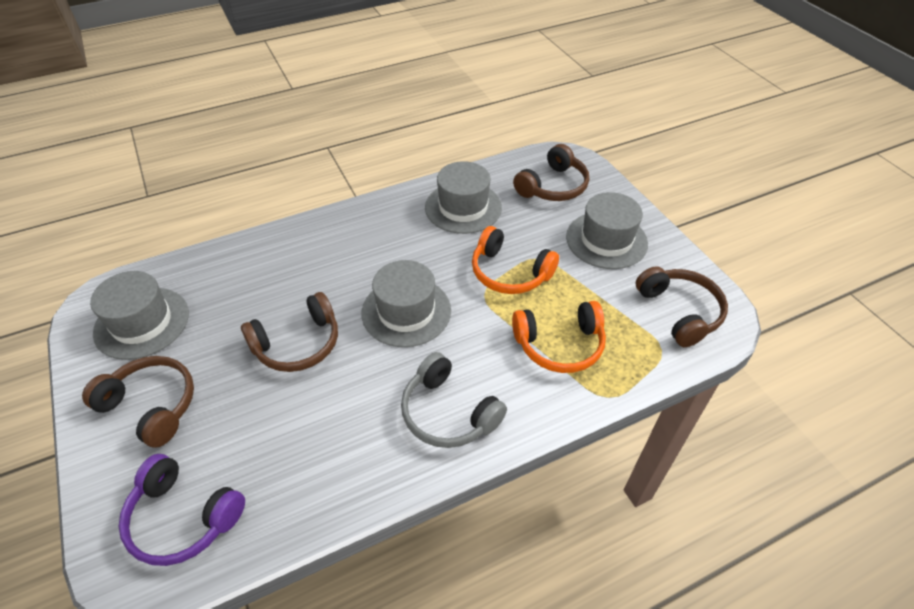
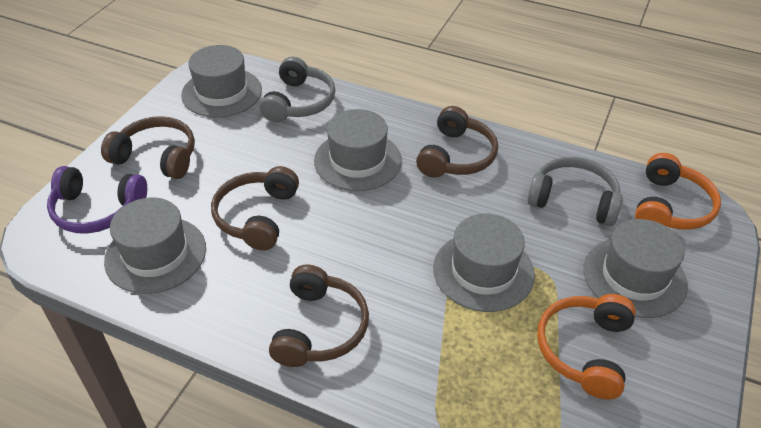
grey hat: [90,271,189,360] [361,260,451,347] [425,161,502,234] [566,192,648,269] = 4 -> [104,198,206,294] [181,45,262,117] [314,109,402,191] [433,214,535,312] [583,219,688,318] = 5
grey headphones: [401,352,507,448] = 1 -> [260,57,336,122] [527,157,623,226] = 2

